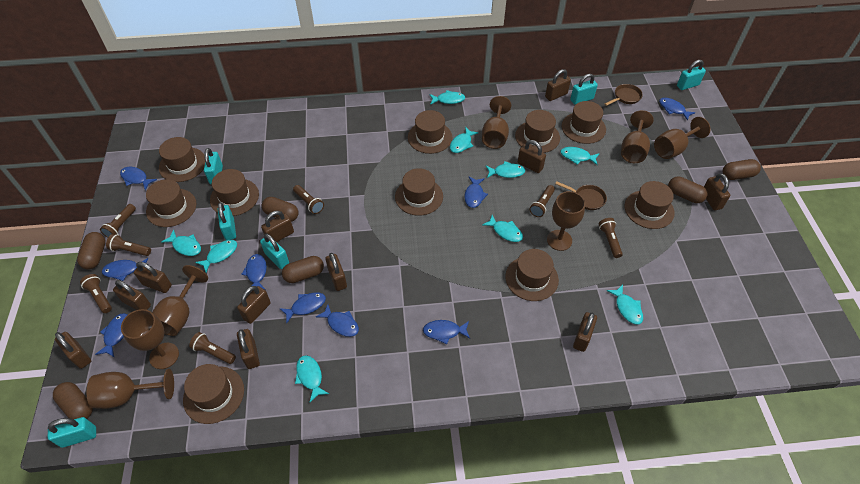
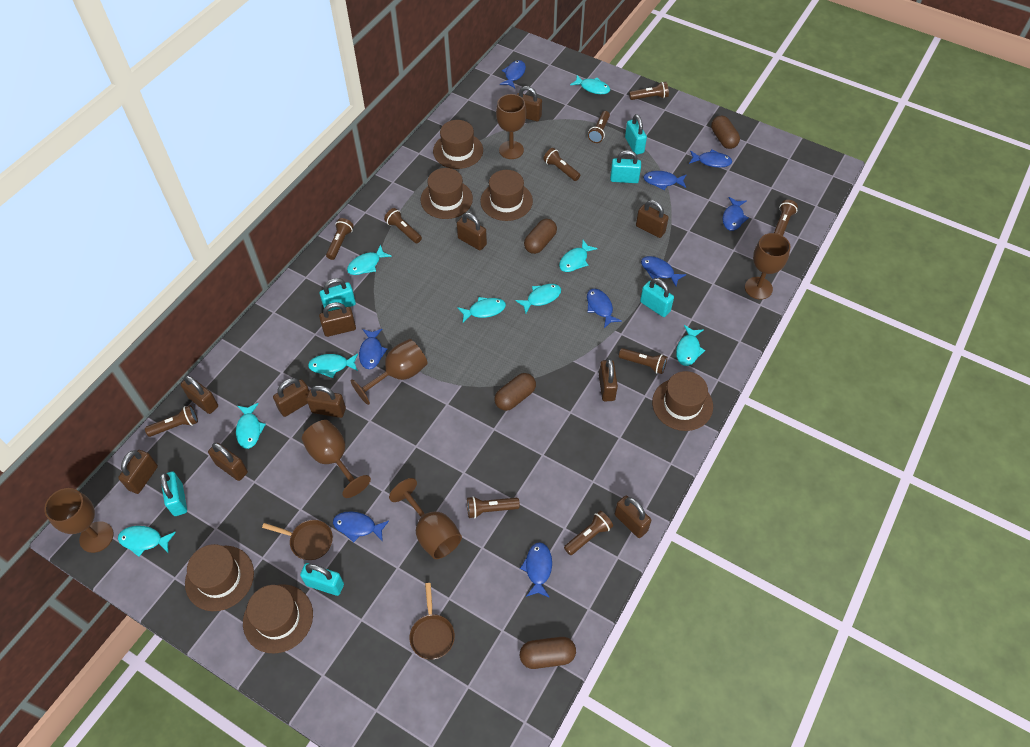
brown capsule: [53,382,93,419] [77,232,106,270] [262,197,299,222] [282,256,324,283] [668,177,708,203] [723,159,761,180] = 6 -> [494,373,536,411] [520,637,576,669] [524,219,557,254] [711,115,740,149] = 4
brown flashlight: [80,274,112,313] [100,204,136,238] [106,234,151,256] [189,332,236,364] [293,185,324,214] [529,185,555,217] [599,218,623,258] = 7 -> [145,405,198,437] [326,218,354,260] [384,208,422,243] [467,496,520,518] [543,148,580,181] [564,510,613,555] [588,111,610,143] [619,348,667,374] [629,82,669,100] [774,200,798,236] = 10
brown goblet: [87,369,174,409] [121,309,179,369] [152,265,208,336] [482,96,511,149] [547,191,585,251] [621,110,654,163] [654,117,710,159] = 7 -> [44,488,114,553] [302,420,371,498] [351,339,428,405] [389,478,462,559] [496,94,527,159] [745,233,790,299] = 6
brown hat: [146,179,196,227] [159,137,205,182] [183,364,244,424] [210,169,259,216] [395,168,443,216] [408,110,452,154] [505,249,559,301] [515,110,560,153] [562,101,606,144] [625,181,675,229] = 10 -> [185,544,254,611] [243,584,313,653] [421,168,473,219] [433,120,483,169] [480,170,533,221] [652,371,713,431] = 6

